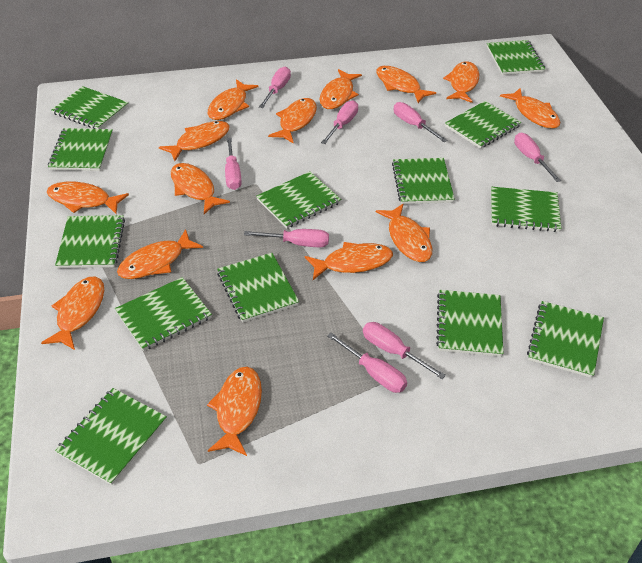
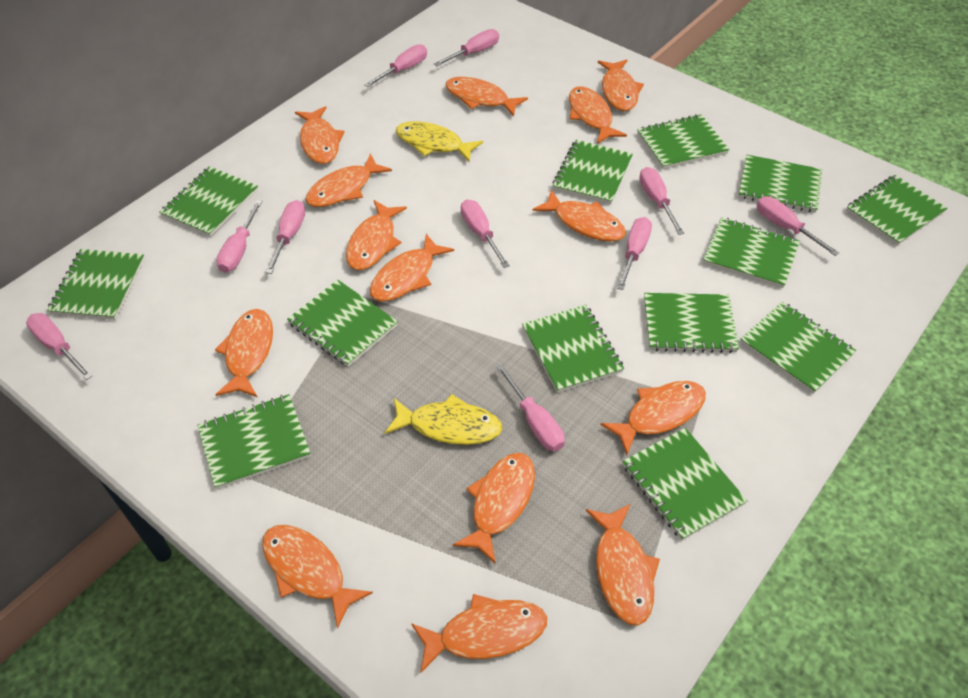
pink screwdriver: [225,138,242,190] [244,229,329,247] [259,67,291,108] [321,101,358,144] [327,332,407,393] [363,322,446,379] [394,102,447,142] [514,133,561,182] = 8 -> [26,313,92,380] [216,200,262,273] [266,200,305,274] [364,44,427,87] [434,29,499,66] [461,200,510,268] [496,364,565,451] [617,217,652,290] [639,167,684,235] [757,196,839,256] = 10
yellow fish: none = 0 -> [385,394,503,445] [396,121,483,163] = 2

